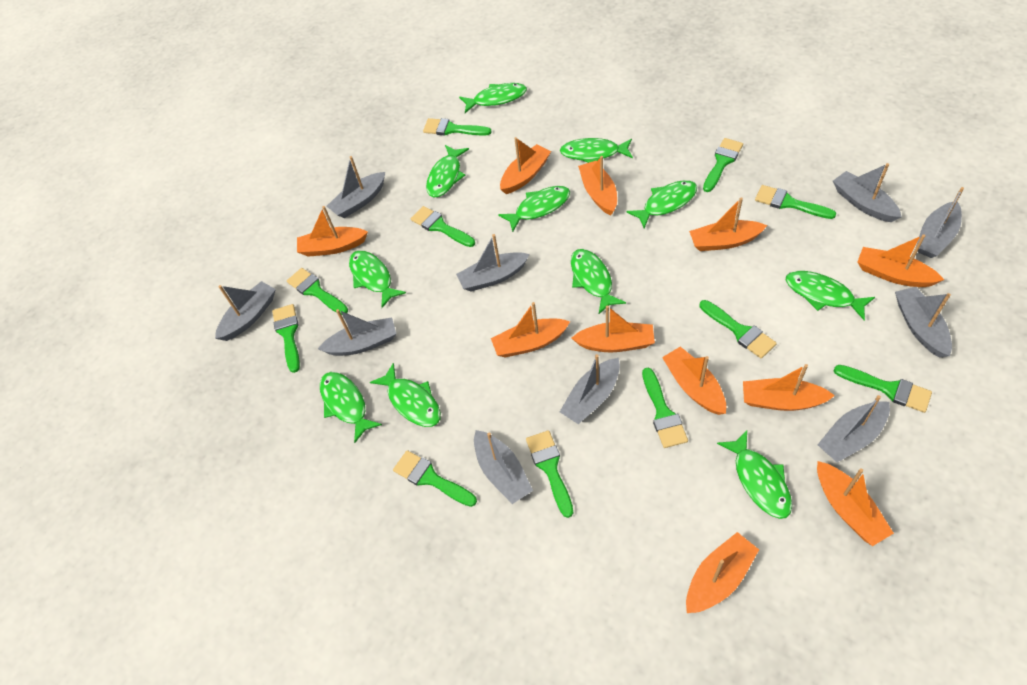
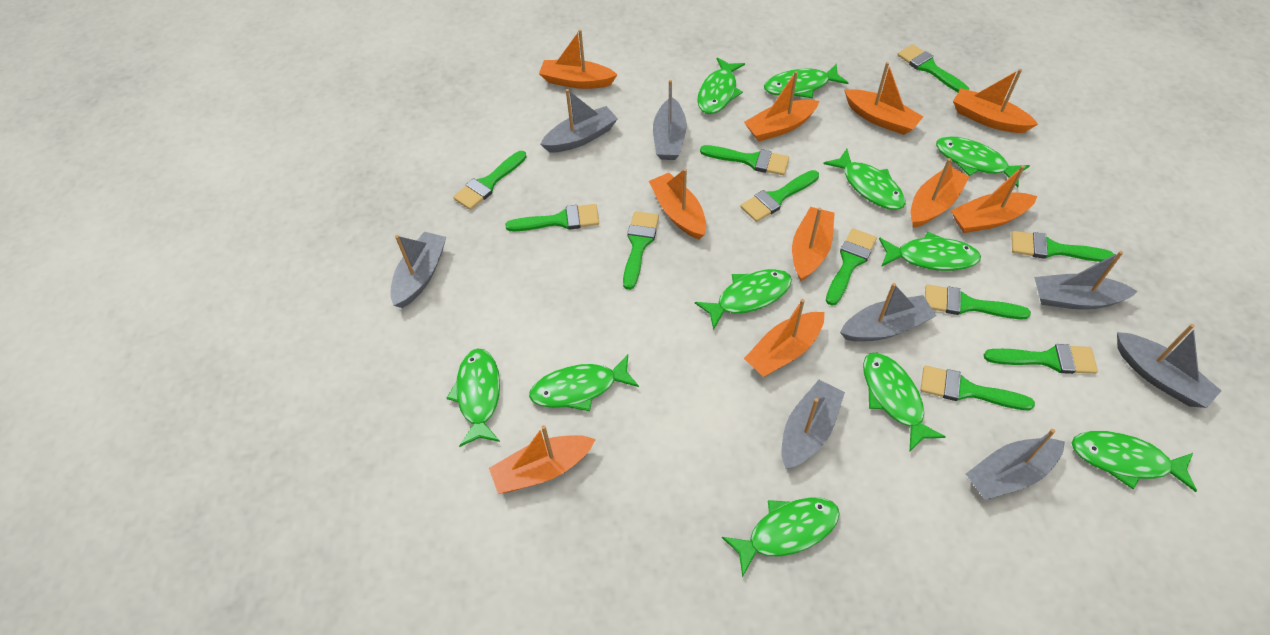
grey boat: [215,281,276,341] [318,309,396,356] [326,156,385,218] [456,234,530,292] [474,430,533,504] [560,354,620,424] [818,395,890,462] [833,163,902,222] [895,287,952,358] [916,187,964,258] = 10 -> [390,232,446,308] [540,89,618,152] [653,80,687,160] [782,380,845,469] [840,283,936,342] [966,429,1065,500] [1034,251,1138,310] [1117,324,1222,408] = 8
orange boat: [297,206,368,257] [491,302,570,358] [500,137,551,194] [572,305,655,352] [578,156,617,215] [662,347,726,415] [686,532,759,613] [689,197,767,251] [743,364,835,411] [817,461,894,546] [857,234,944,287] = 11 -> [489,425,596,494] [539,29,617,89] [649,168,706,239] [744,71,819,141] [744,299,824,377] [792,207,835,281] [844,62,923,135] [910,158,970,228] [951,165,1037,233] [953,69,1038,133] = 10

